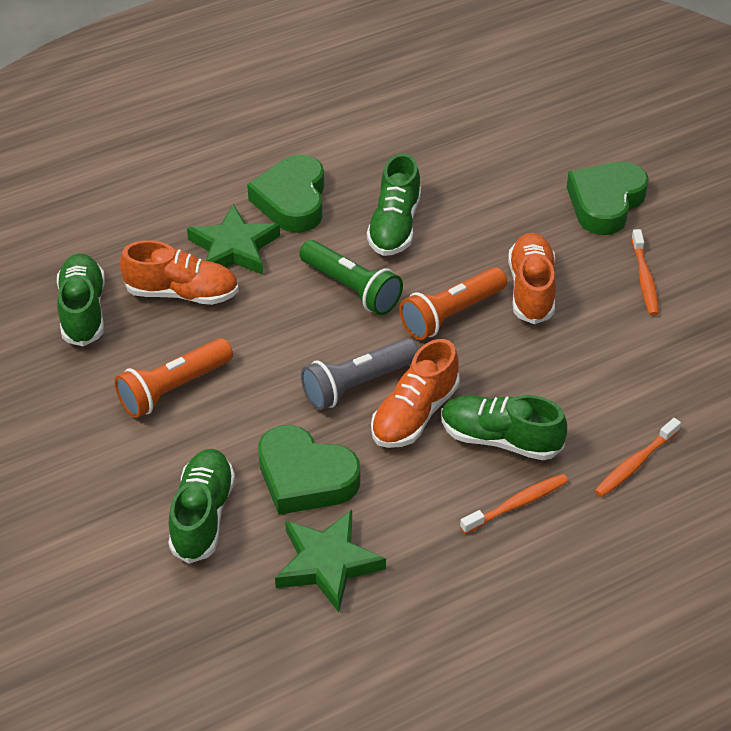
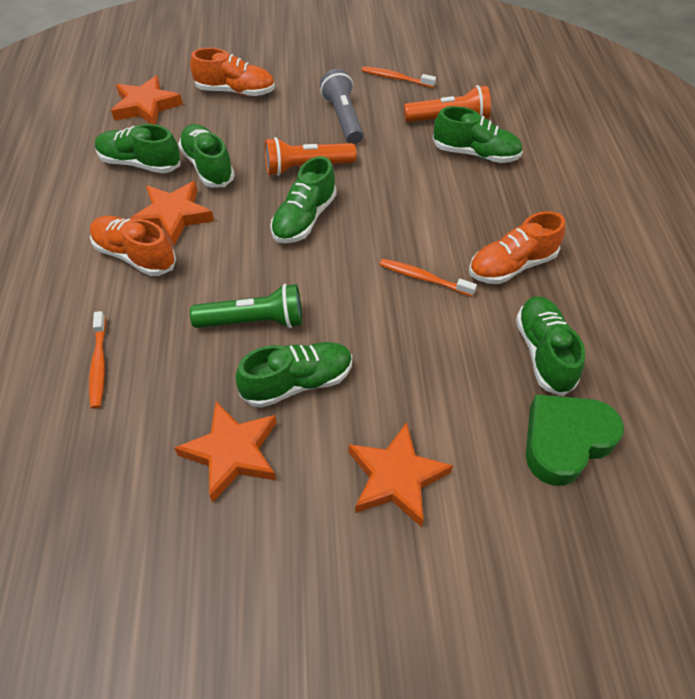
green heart: [247,155,324,233] [258,425,360,515] [567,162,649,235] = 3 -> [526,394,624,486] = 1
green shoe: [57,254,105,347] [168,449,235,564] [367,153,421,256] [441,395,567,460] = 4 -> [95,124,181,173] [178,124,235,187] [235,342,352,408] [270,156,337,243] [433,106,523,163] [516,296,585,396] = 6
green star: [187,204,280,275] [275,510,386,613] = 2 -> none = 0
orange star: none = 0 -> [111,76,183,125] [130,181,214,246] [174,401,276,503] [348,422,453,527] = 4

